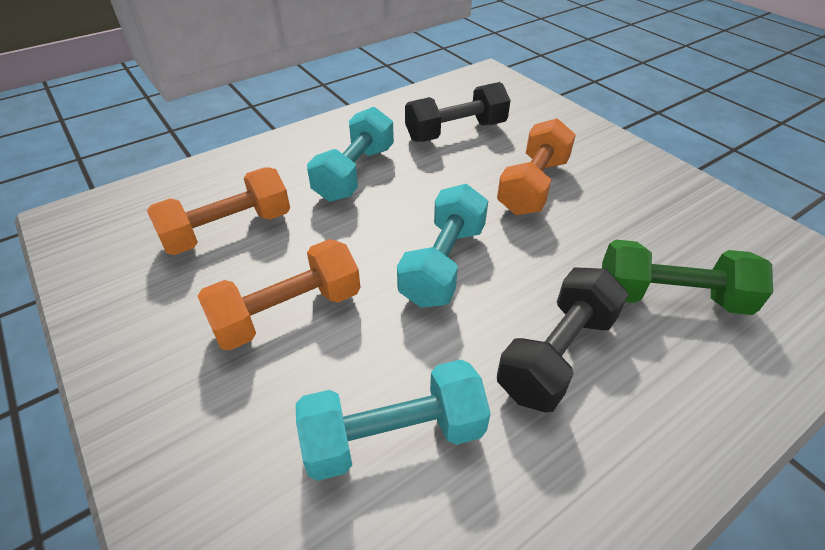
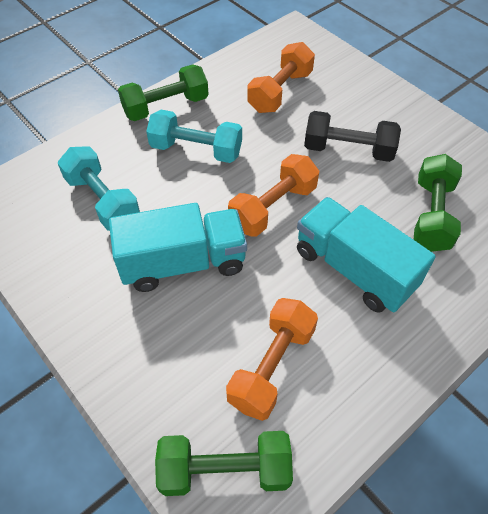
black dumbbell: [405,82,511,142] [497,268,629,413] = 2 -> [304,111,401,162] = 1
green dumbbell: [602,240,773,315] = 1 -> [118,64,209,121] [155,431,293,496] [414,154,462,252] = 3
turquoise dumbbell: [296,359,491,481] [307,107,394,202] [397,184,488,307] = 3 -> [58,146,140,231] [146,110,242,163] = 2
turquoise truck: none = 0 -> [109,203,247,292] [297,197,436,313] = 2

